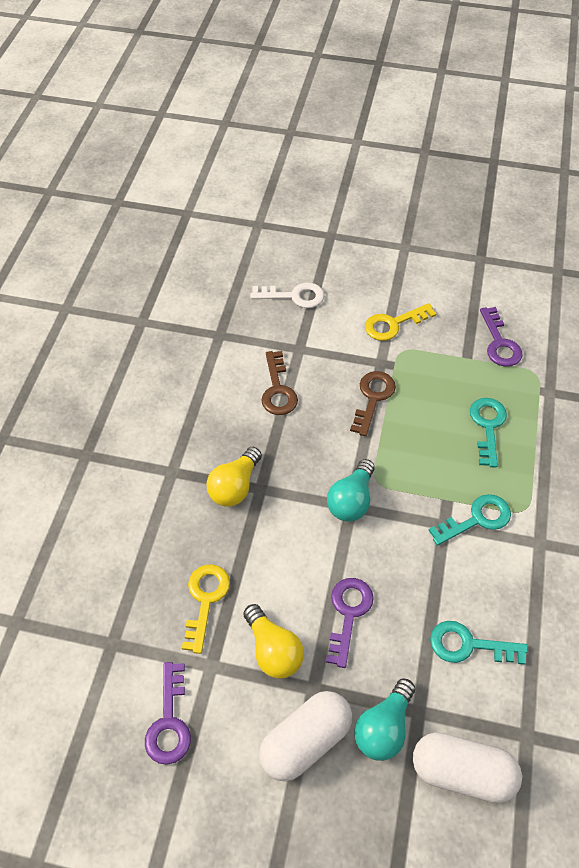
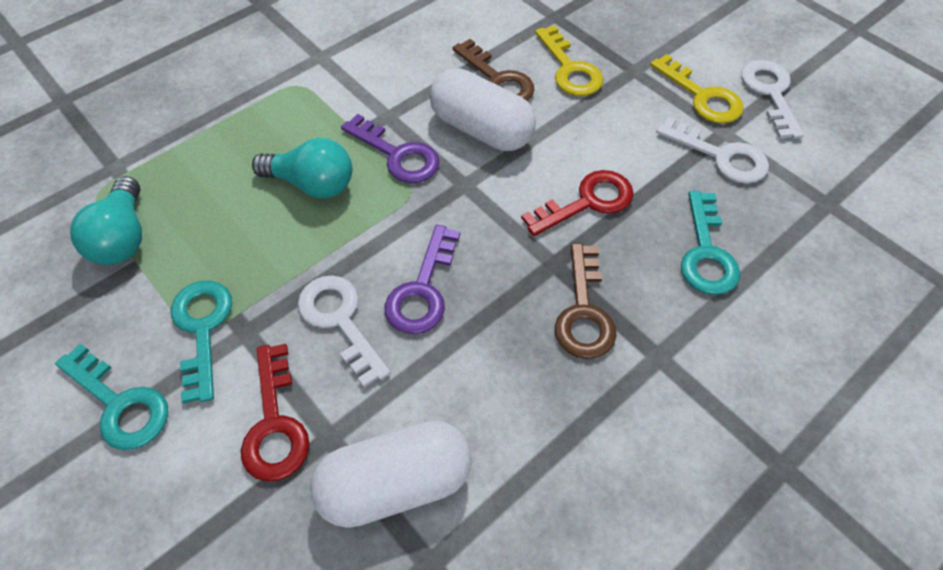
purple key: [145,662,191,765] [326,578,374,668] [480,307,523,367] = 3 -> [341,114,440,183] [384,225,460,334] = 2
red key: none = 0 -> [241,344,310,482] [521,170,634,236] = 2
white key: [250,283,324,308] = 1 -> [298,275,390,388] [656,117,769,184] [742,60,804,139] = 3
yellow light bulb: [207,447,262,507] [243,604,304,679] = 2 -> none = 0

